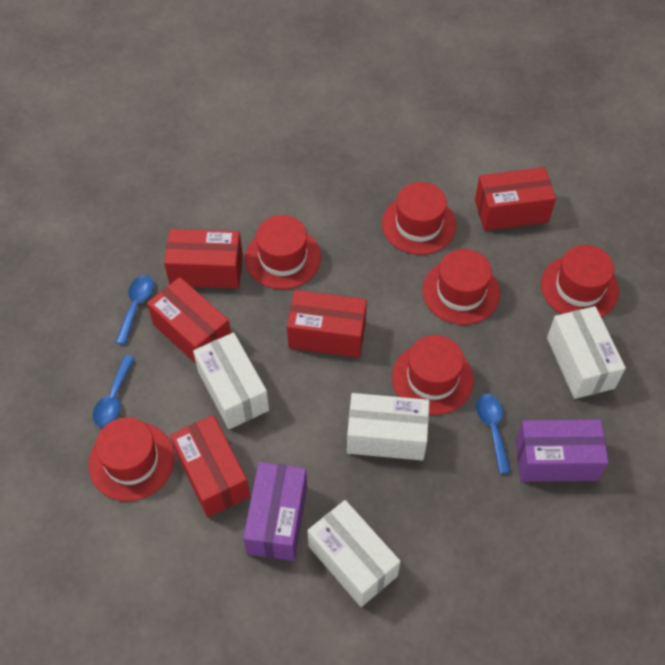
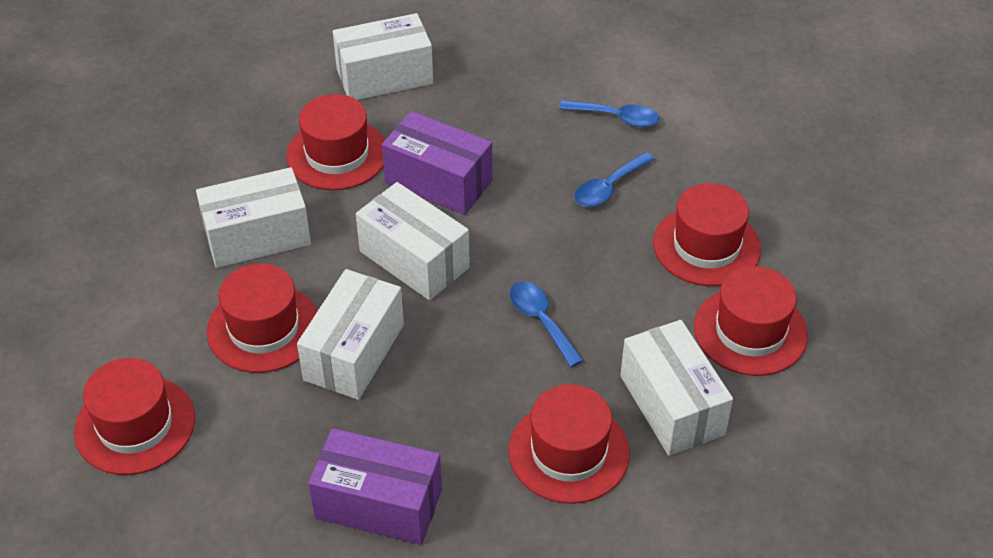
red box: [147,277,231,364] [164,229,243,289] [170,415,250,517] [287,290,367,357] [475,167,556,231] = 5 -> none = 0
white box: [193,332,269,429] [307,500,400,607] [347,393,429,461] [547,306,626,399] = 4 -> [196,167,311,268] [297,269,404,400] [333,13,433,100] [356,182,470,300] [620,320,733,456] = 5

